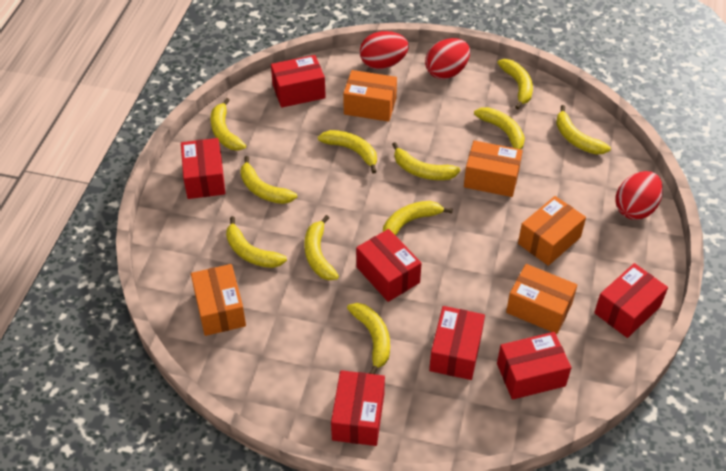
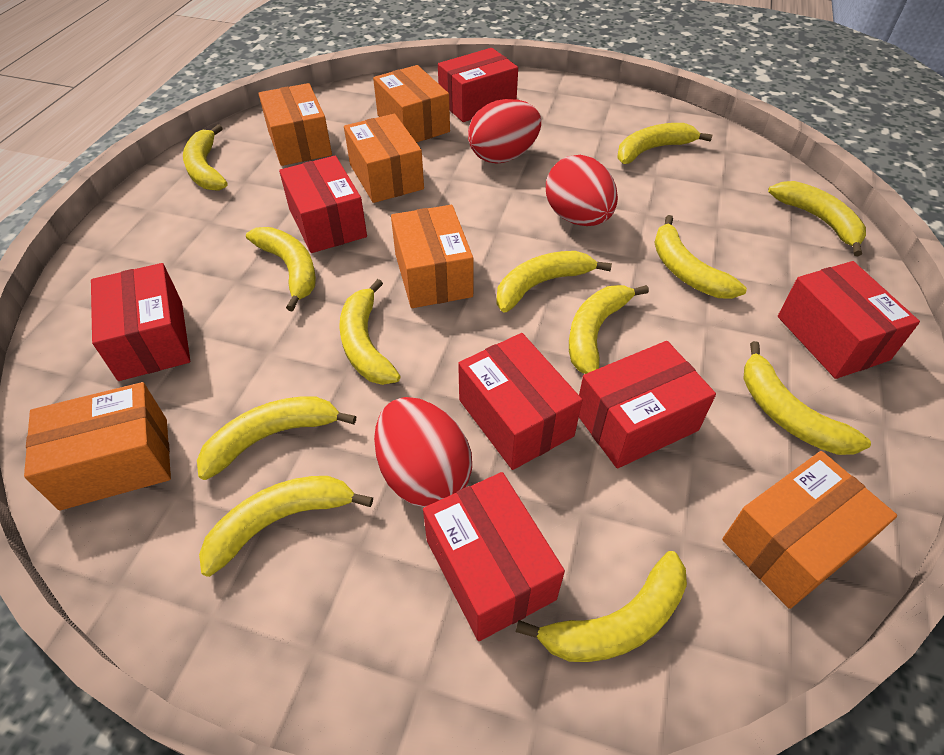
orange box: [191,264,246,336] [343,70,397,122] [464,140,523,197] [506,264,577,334] [518,196,586,266] = 5 -> [24,382,171,510] [258,83,332,166] [344,114,424,203] [373,65,450,143] [391,205,473,308] [722,451,897,609] = 6
yellow banana: [210,98,246,151] [226,216,287,268] [241,156,297,204] [304,215,339,280] [318,130,377,173] [347,303,390,374] [383,201,453,236] [392,142,460,180] [474,107,525,149] [497,59,533,109] [556,105,611,154] = 11 -> [183,124,228,191] [197,396,356,480] [199,476,373,577] [246,227,316,311] [339,279,400,385] [496,251,612,312] [516,551,687,662] [569,285,649,374] [617,123,713,164] [654,215,747,299] [743,341,871,455] [768,181,866,257] = 12

